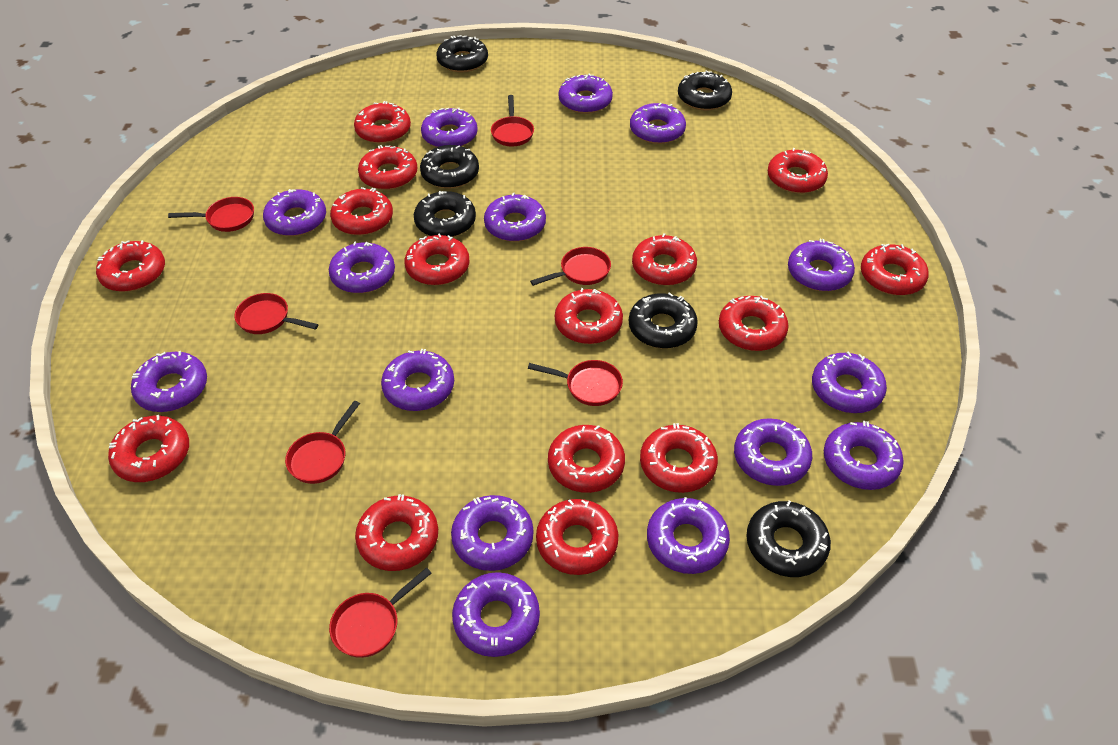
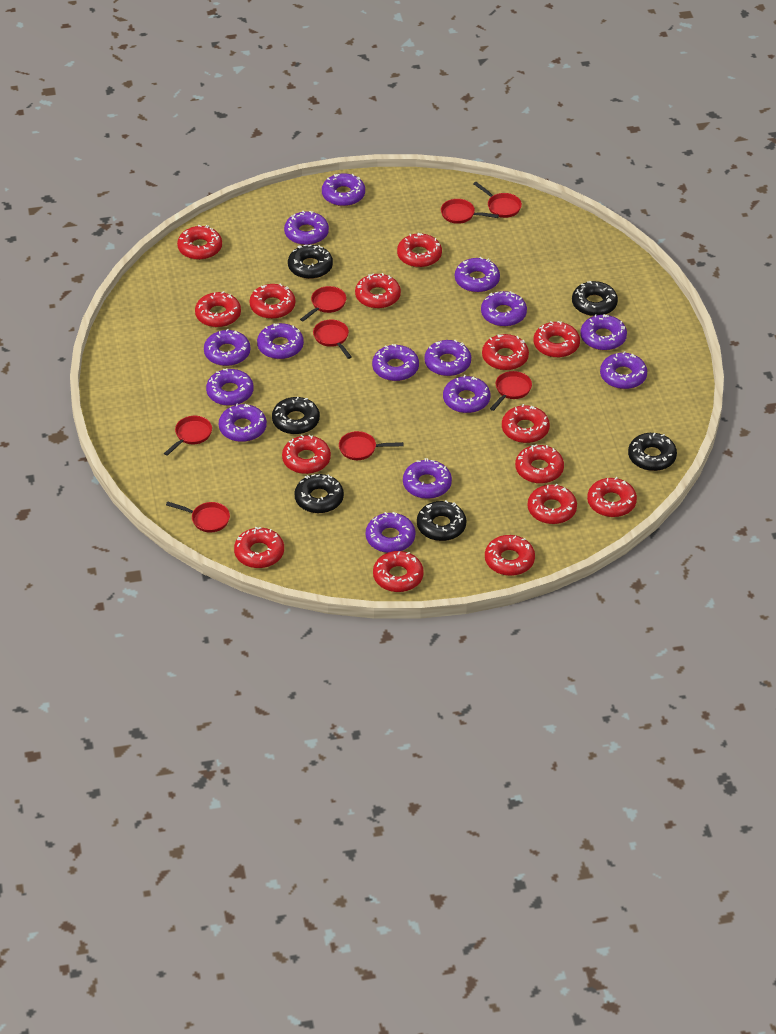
red pan: [168,197,254,232] [235,293,319,334] [285,401,360,484] [329,567,432,658] [491,95,534,146] [528,360,623,406] [530,247,611,286] = 7 -> [164,416,212,456] [166,501,230,533] [300,286,346,322] [313,320,352,359] [339,431,404,460] [441,199,499,224] [473,182,522,218] [490,371,532,411] = 8

